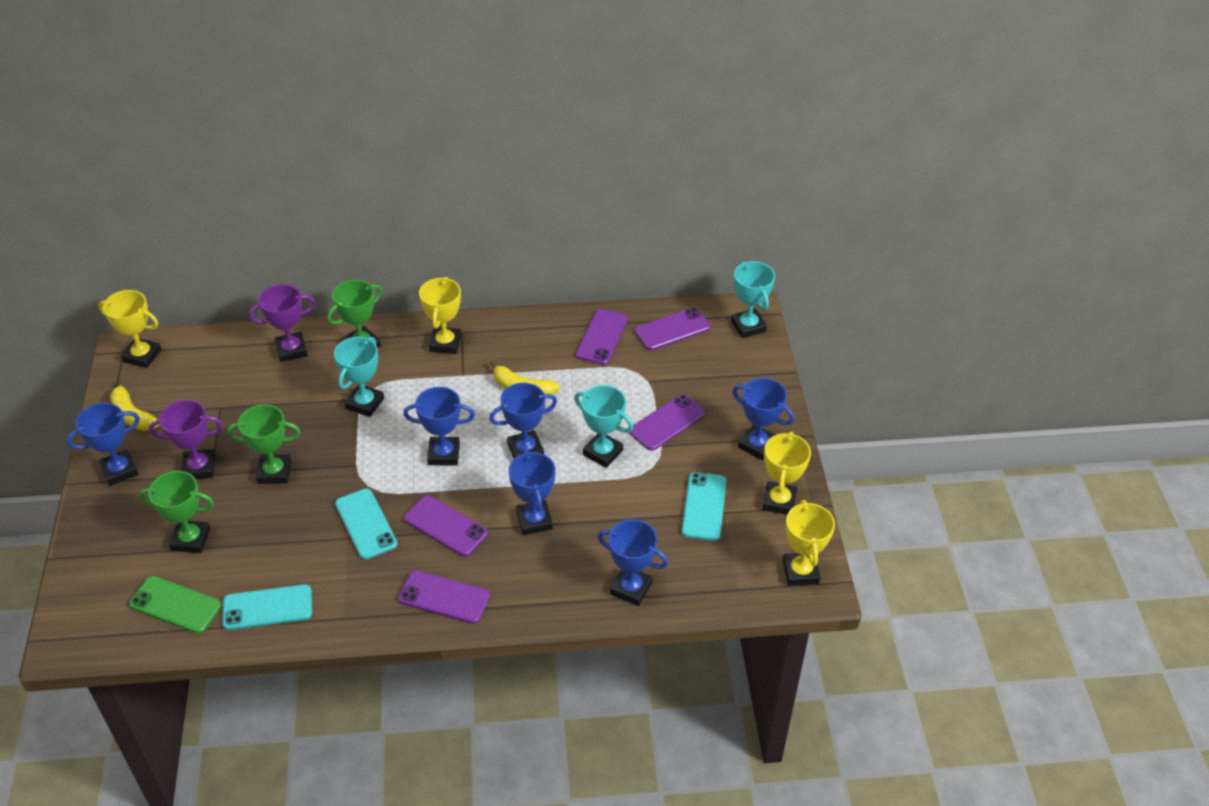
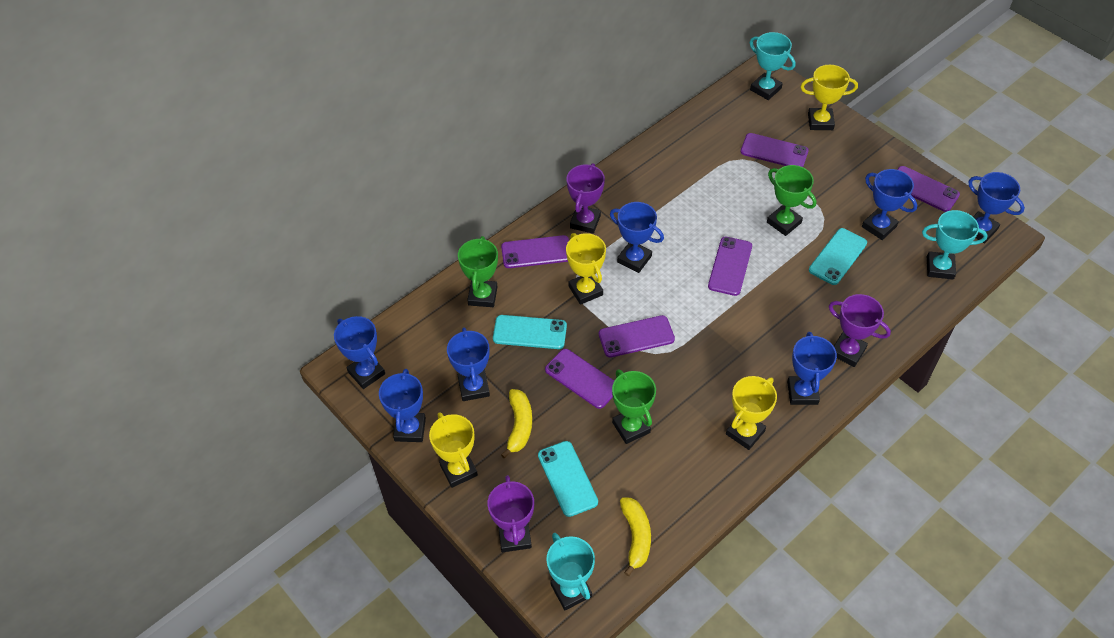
blue trophy: [67,403,140,486] [403,387,475,466] [489,383,557,459] [508,450,556,535] [597,519,668,606] [733,378,794,460] = 6 -> [334,316,385,389] [379,369,426,442] [447,327,490,401] [610,202,664,273] [787,332,837,405] [862,169,917,240] [968,172,1025,243] = 7
green phone: [129,576,222,634] = 1 -> none = 0
purple phone: [398,570,490,624] [404,495,488,557] [576,309,628,365] [629,394,705,451] [635,307,711,350] = 5 -> [501,235,569,268] [545,349,614,409] [599,315,675,357] [708,237,752,296] [741,133,809,167] [897,166,960,212] = 6
purple trophy: [149,400,223,479] [249,284,316,362] = 2 -> [488,475,534,552] [567,163,605,234] [829,294,891,367] = 3

